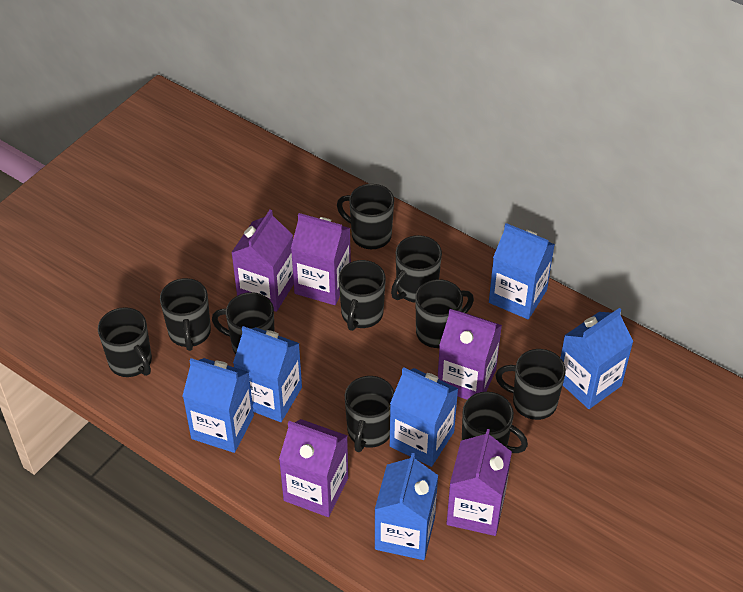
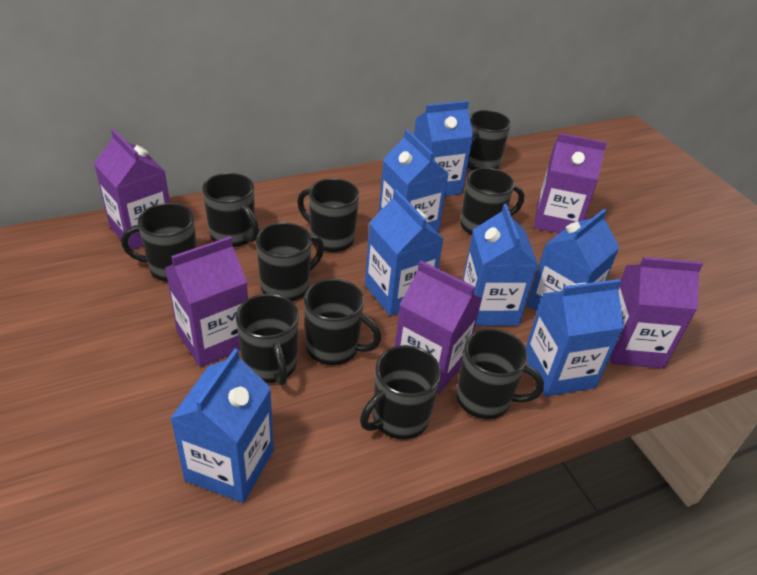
blue carton: [183,358,254,453] [233,326,302,422] [375,453,438,560] [390,367,458,467] [489,223,555,319] [561,308,634,409] = 6 -> [170,349,274,503] [365,189,444,316] [379,129,449,233] [414,101,473,196] [462,204,538,326] [526,279,624,396] [527,209,620,311] = 7

